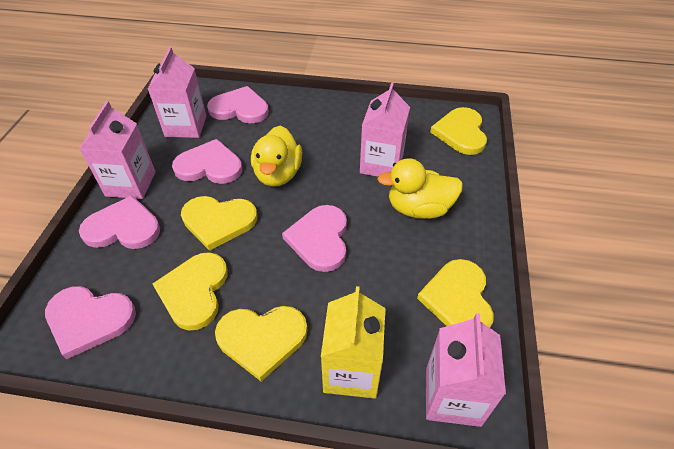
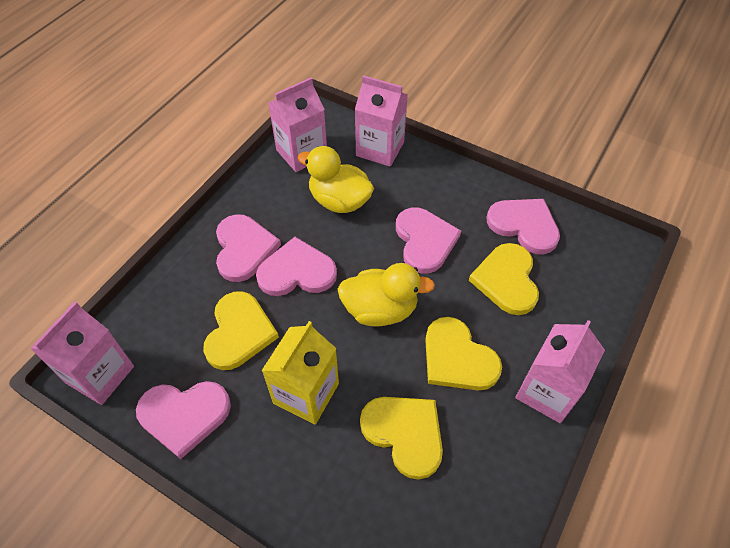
yellow heart: [153,252,228,331] [181,196,257,251] [215,306,307,381] [417,259,494,328] [430,107,487,155] = 5 -> [203,291,279,370] [360,397,443,480] [425,317,502,390] [469,243,539,315] = 4

